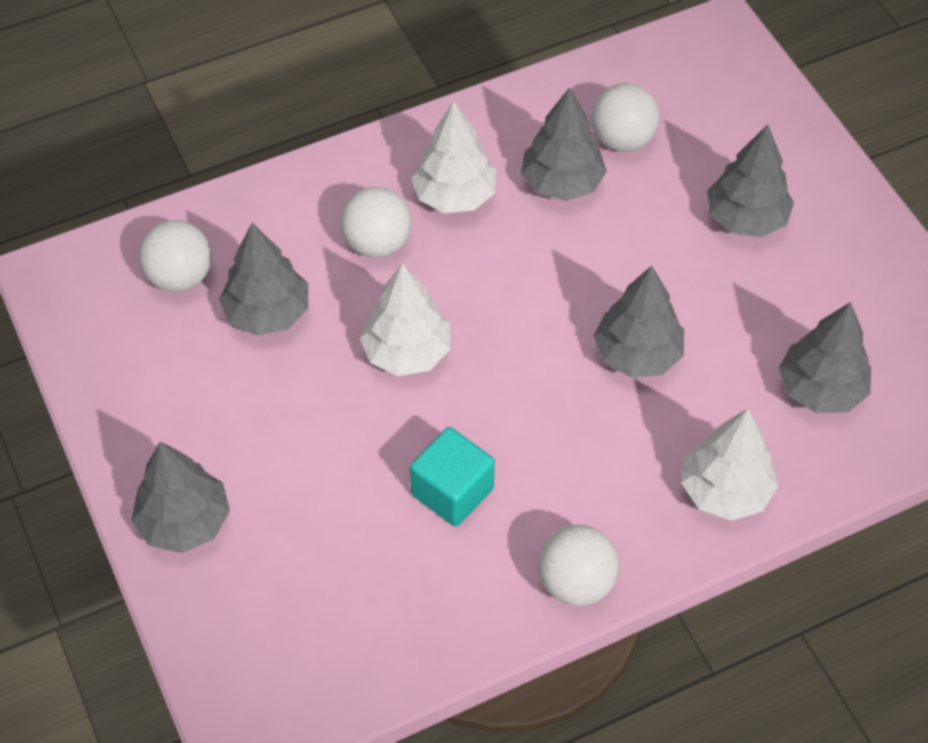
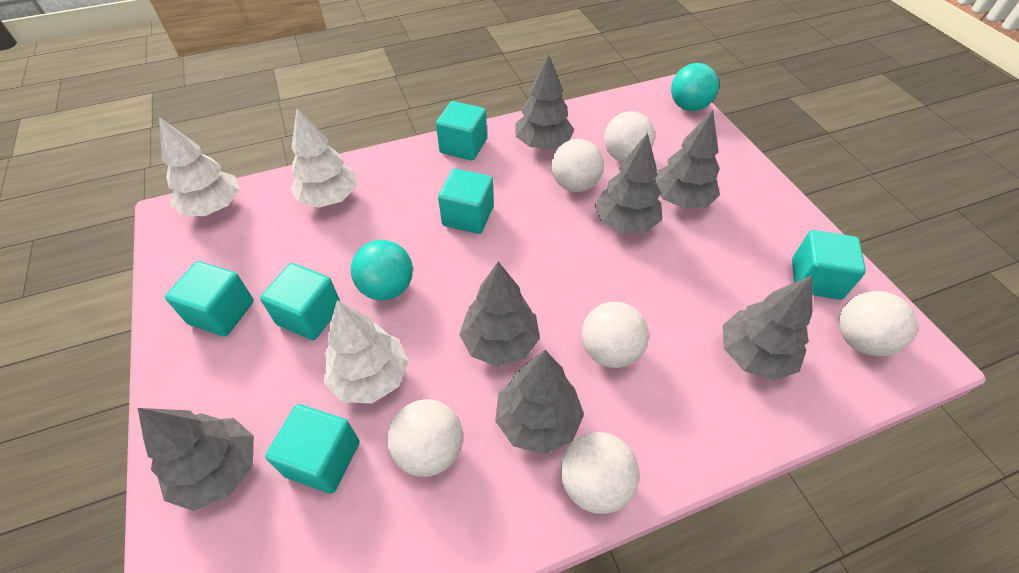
grey tree: [131,441,230,553] [219,223,308,336] [521,87,607,201] [593,266,684,378] [707,124,794,237] [778,302,871,413] = 6 -> [138,408,254,511] [459,261,540,367] [495,350,584,455] [515,54,574,149] [594,133,662,233] [655,110,720,209] [723,275,812,381] = 7
turquoise ball: none = 0 -> [351,240,413,300] [671,63,719,111] = 2
turquoise cube: [410,427,495,527] = 1 -> [165,261,254,337] [260,263,340,340] [265,404,360,493] [436,101,487,160] [438,169,494,234] [792,230,866,300] = 6
white ball: [139,220,211,292] [340,187,411,258] [538,525,619,606] [591,83,660,152] = 4 -> [387,399,463,477] [552,139,604,192] [561,432,639,514] [581,302,649,368] [604,111,655,162] [839,291,917,356] = 6

